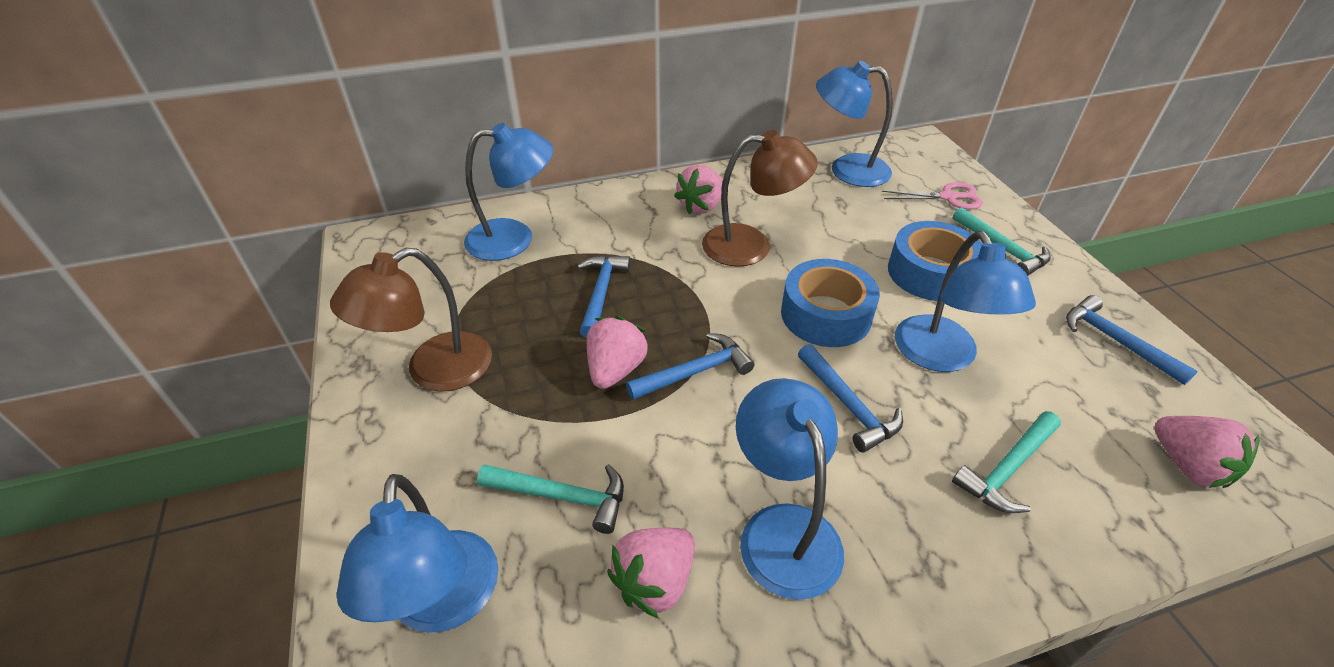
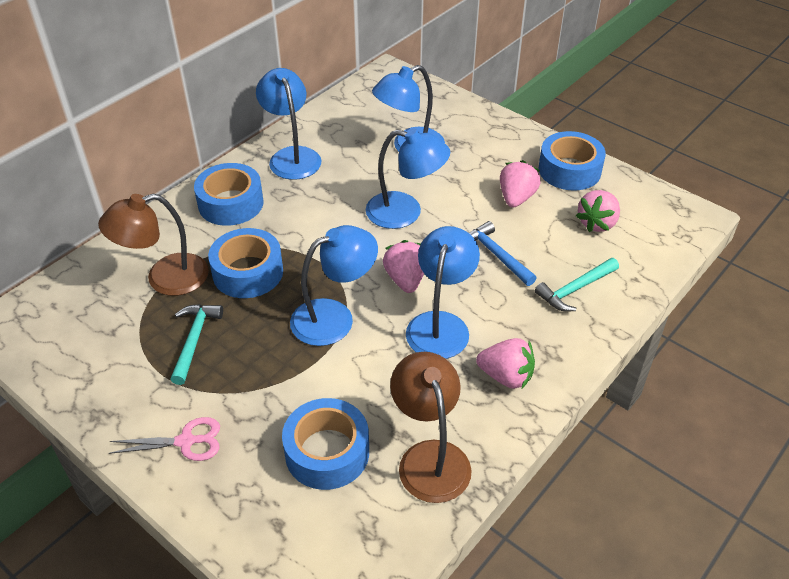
blue hammer: [577,255,631,338] [626,333,754,400] [798,344,903,453] [1066,295,1198,385] = 4 -> [469,221,537,286] = 1
blue tape: [781,259,880,347] [888,221,982,301] = 2 -> [194,163,264,226] [208,228,283,298] [282,398,369,490] [539,131,606,191] = 4
turquoise hammer: [477,464,624,534] [952,207,1051,276] [952,411,1061,513] = 3 -> [170,304,223,385] [535,258,619,311] = 2

